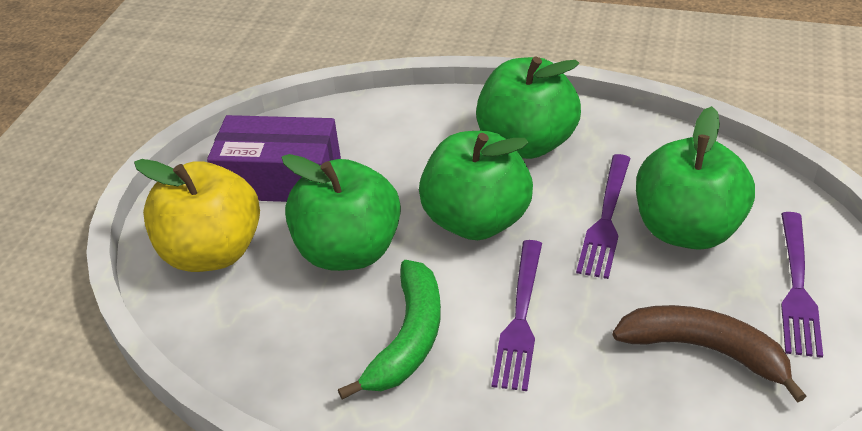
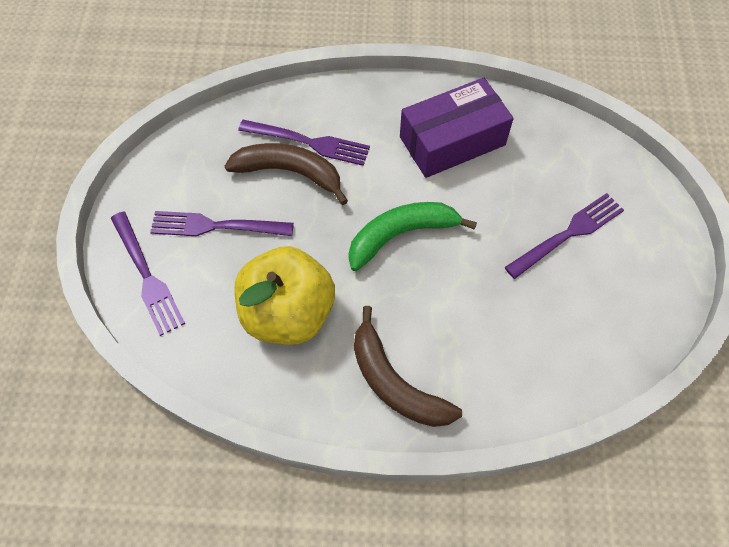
brown banana: [612,305,806,403] = 1 -> [225,143,348,205] [354,306,462,427] = 2
green apple: [282,154,401,271] [419,131,533,240] [476,57,581,159] [636,106,755,250] = 4 -> none = 0
purple fork: [492,240,542,391] [576,154,631,279] [781,212,823,358] = 3 -> [111,211,185,336] [150,211,294,236] [238,120,370,166] [505,193,624,279] = 4

